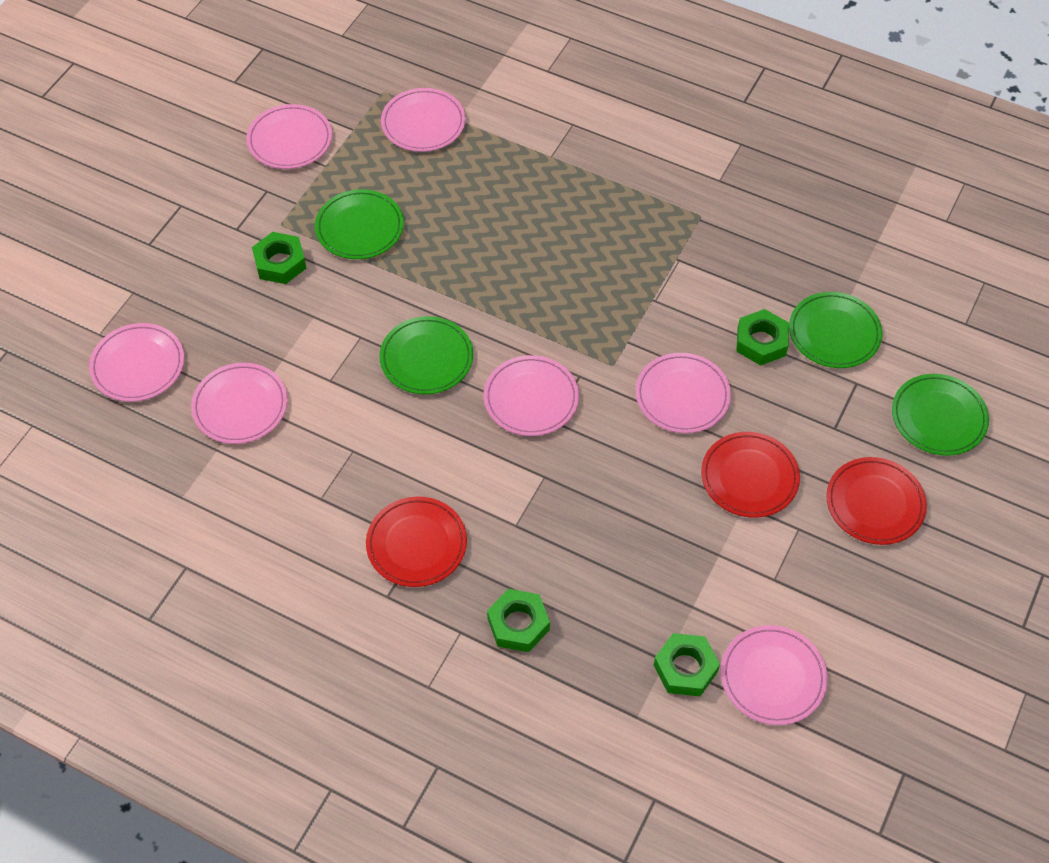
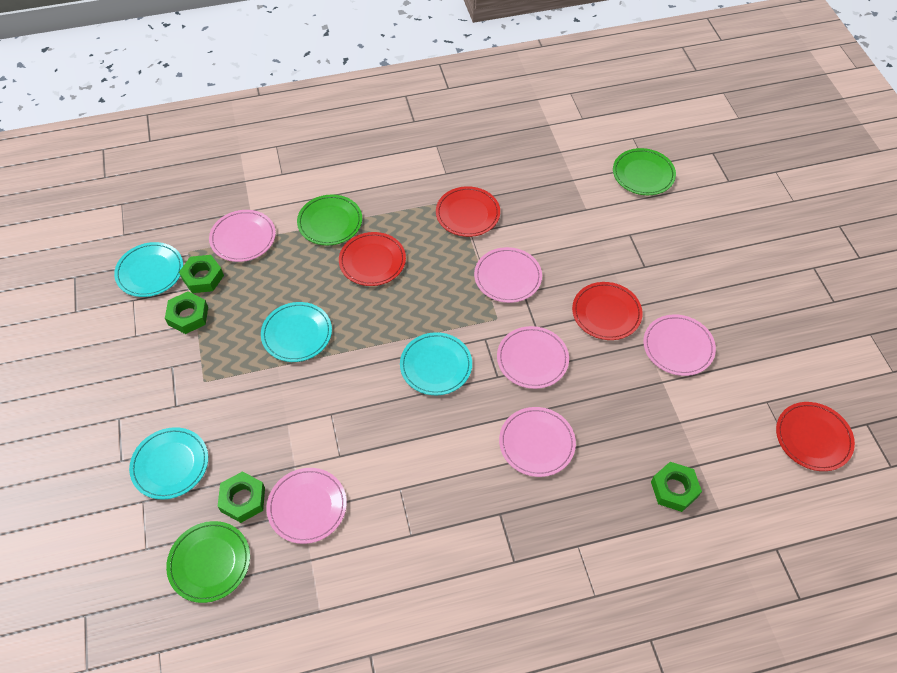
green plate: [315,189,404,259] [379,316,473,394] [789,292,883,368] [892,374,989,456] = 4 -> [166,521,250,603] [297,194,362,245] [613,148,676,195] = 3
pink plate: [89,323,184,402] [191,363,287,444] [246,104,332,169] [381,88,466,152] [484,355,579,436] [635,353,731,433] [721,625,827,725] = 7 -> [209,210,276,262] [267,468,347,544] [474,247,542,303] [497,326,569,389] [499,407,576,477] [643,314,716,376] = 6
red plate: [366,497,467,587] [701,432,800,518] [826,457,927,545] = 3 -> [339,232,406,286] [436,186,500,237] [572,282,643,340] [776,402,855,471] = 4
turquoise plate: none = 0 -> [114,242,183,297] [129,427,208,500] [261,302,332,362] [400,332,472,395] = 4

